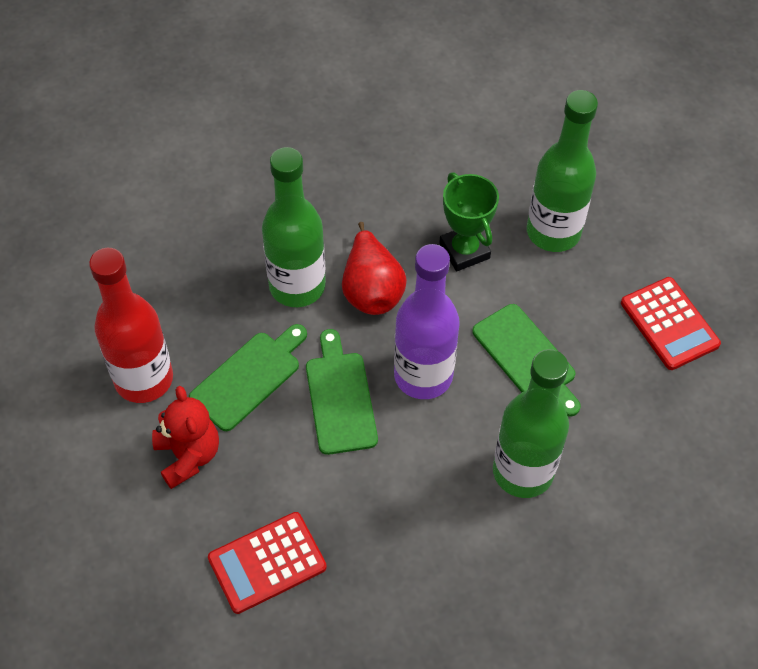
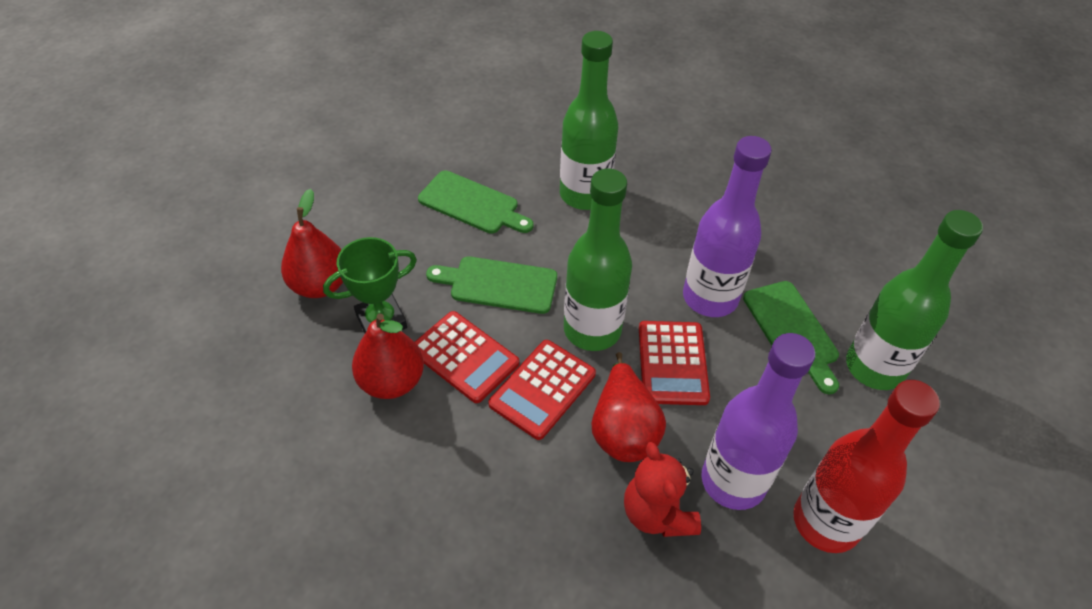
purple bottle: [394,244,460,399] = 1 -> [683,136,772,317] [701,333,815,510] = 2
red calculator: [208,512,327,614] [621,277,721,370] = 2 -> [415,311,519,403] [488,340,596,440] [639,321,710,405] = 3
red pear: [342,222,407,315] = 1 -> [281,189,343,298] [352,313,424,399] [592,352,666,462] = 3

